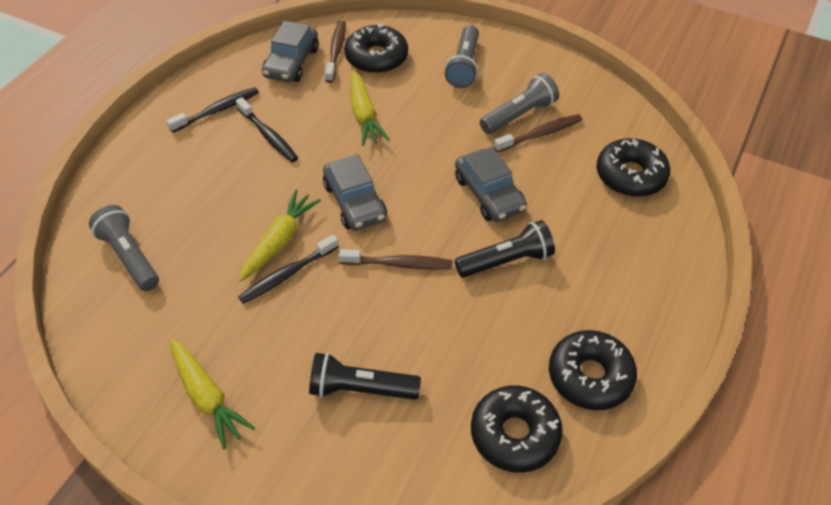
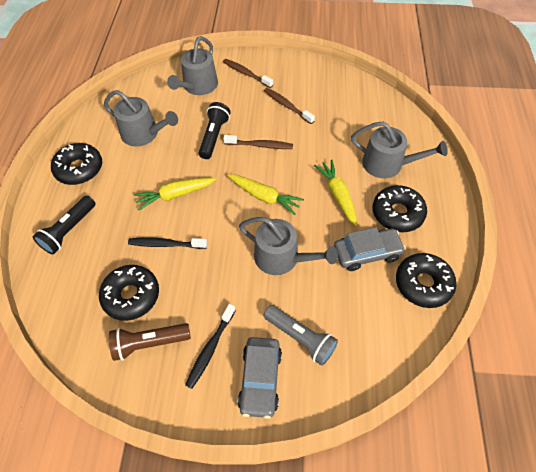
black toothbrush: [166,87,259,133] [236,97,298,162] [238,234,339,304] = 3 -> [128,237,207,249] [185,304,236,389] = 2
brown flashlight: none = 0 -> [109,323,191,361] = 1
grey car: [262,21,319,82] [323,154,387,231] [455,147,527,222] = 3 -> [238,337,282,419] [334,227,406,271] = 2
grey flashlight: [89,205,159,291] [445,25,479,88] [480,73,559,134] = 3 -> [264,305,338,366] = 1
grey watering can: none = 0 -> [104,90,178,147] [167,36,218,95] [239,217,338,275] [351,121,448,178] = 4

